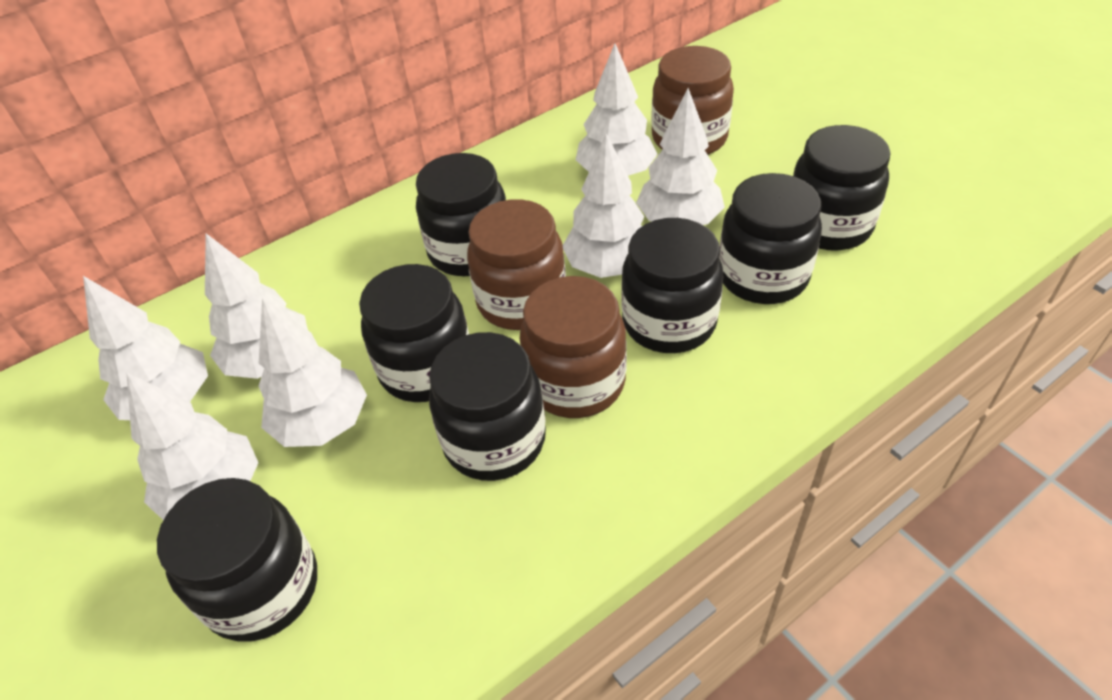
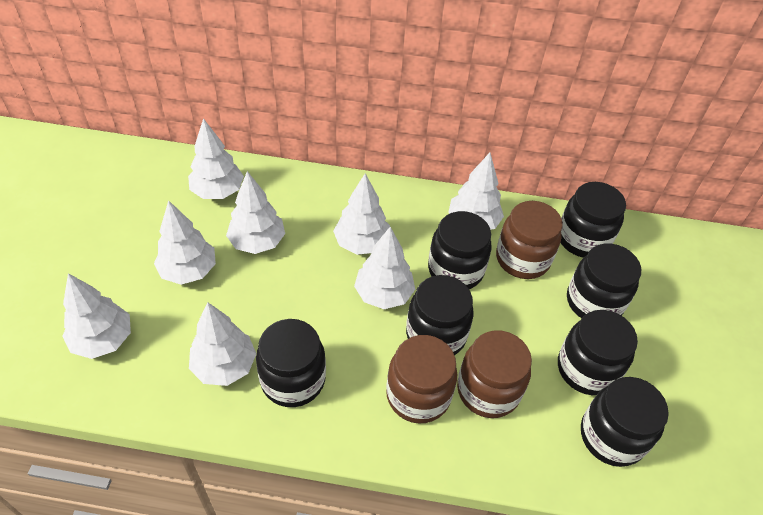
white tree: [83,276,208,420] [126,372,258,520] [205,234,308,379] [259,298,367,447] [563,133,644,278] [576,44,657,176] [636,88,725,225] = 7 -> [62,273,131,359] [154,200,216,285] [188,118,244,199] [189,302,256,386] [226,171,285,254] [333,173,390,255] [354,227,415,309] [448,153,504,230] = 8

